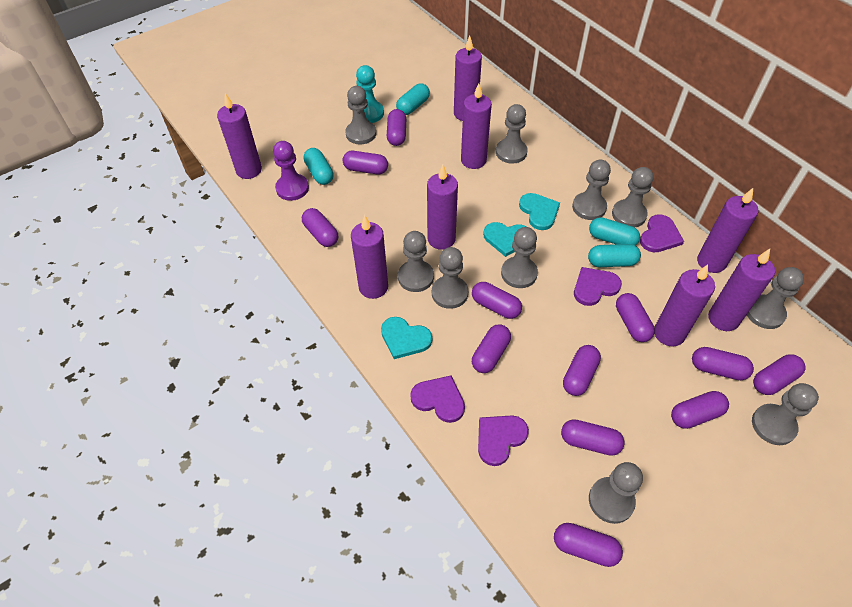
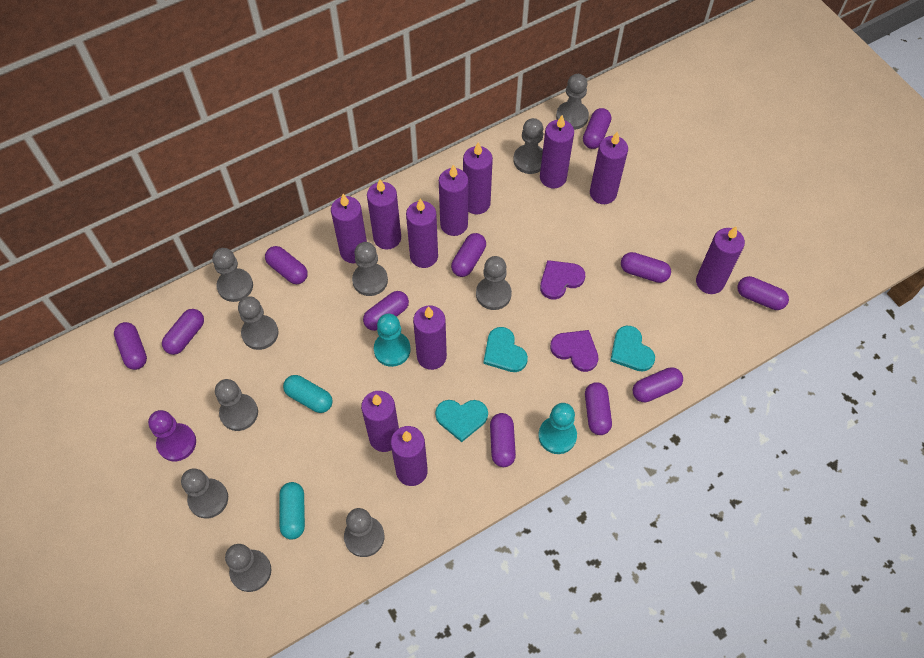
purple candle: [217,93,262,179] [351,215,388,299] [427,165,458,250] [454,36,482,121] [461,83,492,169] [654,265,715,347] [697,188,758,273] [708,249,775,331] = 8 -> [331,194,367,263] [361,391,399,452] [367,179,401,250] [391,426,428,486] [406,199,438,268] [413,305,447,370] [439,165,469,236] [463,142,493,214] [540,115,574,188] [590,131,628,204] [696,226,745,294] = 11
purple capsule: [302,208,338,247] [342,151,388,174] [387,109,406,146] [472,282,522,319] [472,324,511,373] [554,523,623,567] [561,419,625,456] [563,345,601,396] [616,293,655,342] [671,391,729,429] [692,347,754,380] [753,354,806,395] = 12 -> [114,322,147,370] [162,309,204,355] [265,246,308,284] [363,291,409,331] [451,233,486,277] [490,413,516,467] [583,108,611,149] [585,382,612,435] [621,252,671,283] [633,367,683,402] [737,276,789,310] = 11
purple heart: [410,375,465,423] [478,415,529,466] [574,267,622,306] [640,214,684,252] = 4 -> [540,260,585,300] [550,330,599,372] = 2
turquoise capsule: [304,148,334,185] [396,83,430,115] [588,244,641,267] [589,217,640,246] = 4 -> [279,482,305,540] [283,375,333,413] = 2
turquoise pawn: [356,65,384,123] = 1 -> [374,313,411,367] [538,403,577,454] = 2

